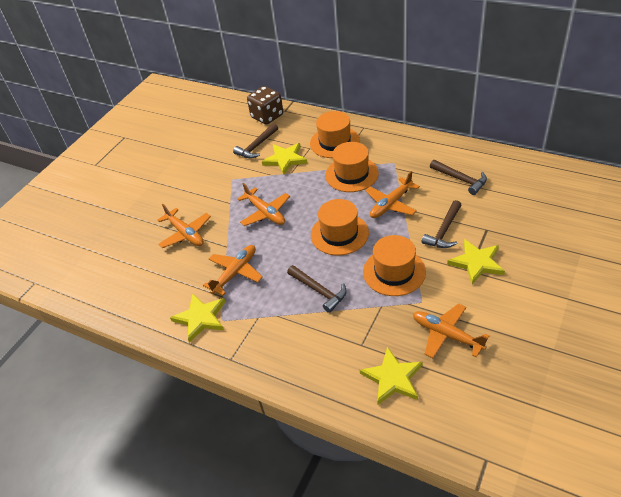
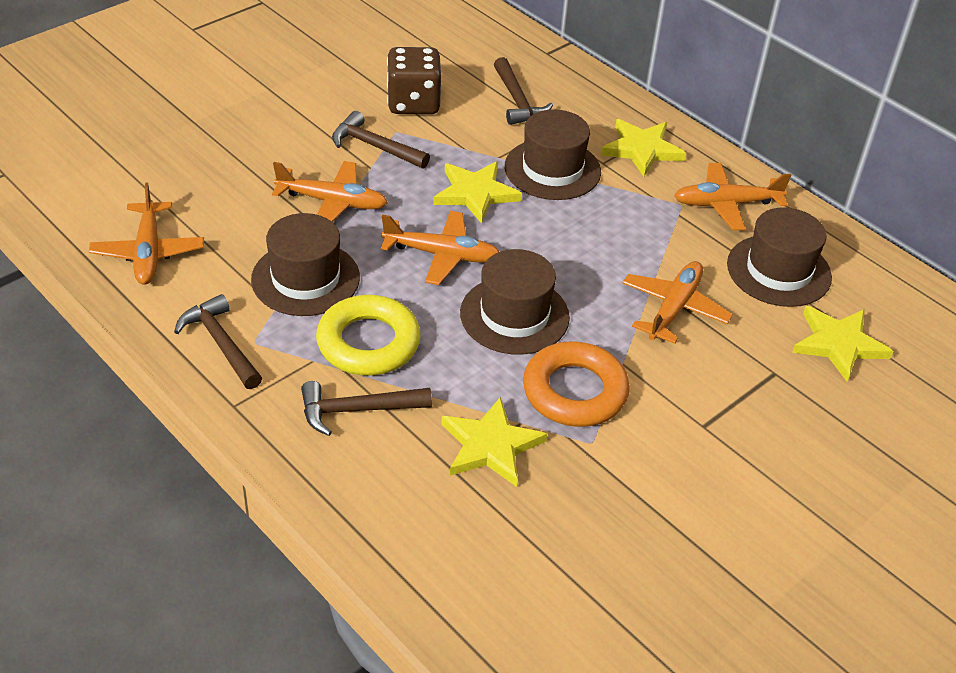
brown hat: none = 0 -> [251,213,360,316] [460,249,570,355] [505,109,601,200] [727,207,832,307] = 4
orange hat: [310,111,360,158] [311,199,369,256] [325,142,379,192] [363,235,426,296] = 4 -> none = 0
orange ring: none = 0 -> [523,341,630,427] = 1
yellow ring: none = 0 -> [316,295,421,376] = 1

